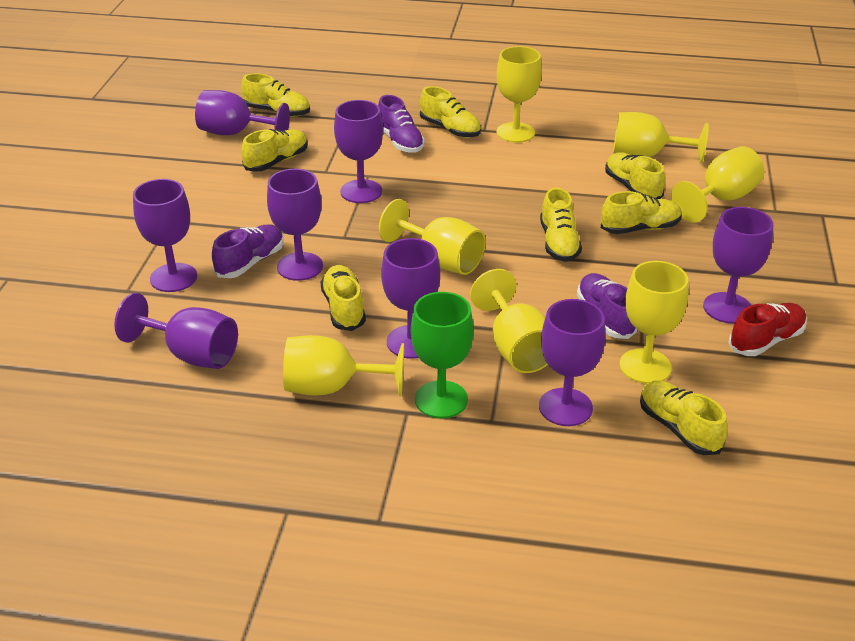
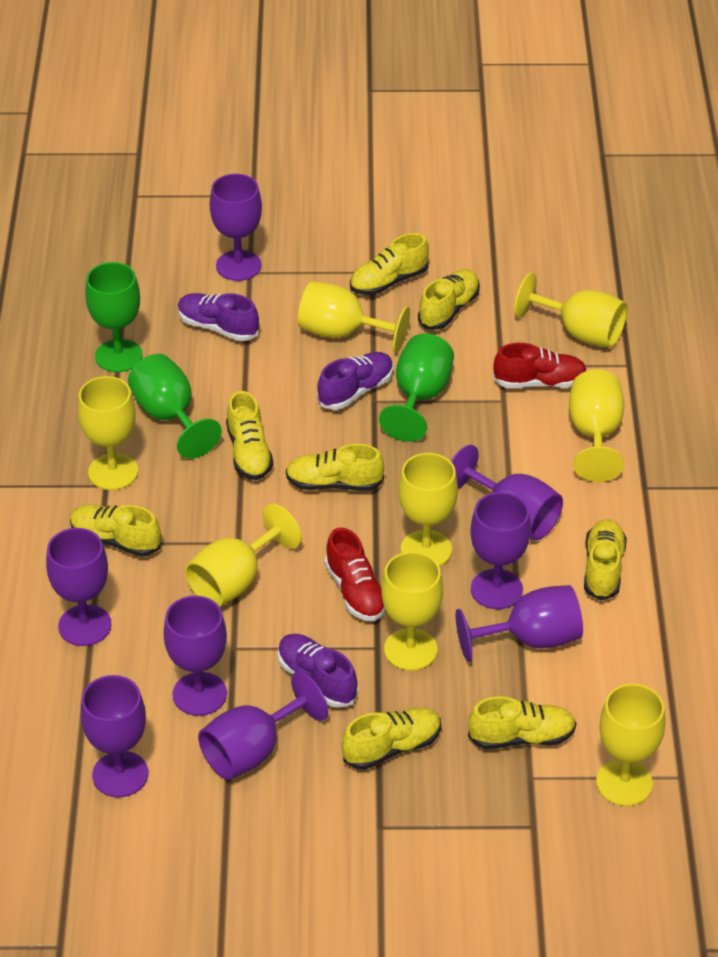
green goblet: [411,292,474,418] = 1 -> [85,262,143,372] [128,354,222,459] [379,333,454,442] = 3
red shoe: [728,303,807,356] = 1 -> [325,527,385,621] [493,343,587,388] = 2
yellow goblet: [283,335,404,397] [379,199,486,275] [470,269,548,373] [497,46,542,143] [613,112,709,164] [619,261,688,384] [671,146,764,222] = 7 -> [78,376,138,490] [185,503,302,607] [298,281,410,353] [381,552,443,671] [398,453,458,566] [514,273,627,348] [569,370,624,482] [596,684,665,806] = 8

